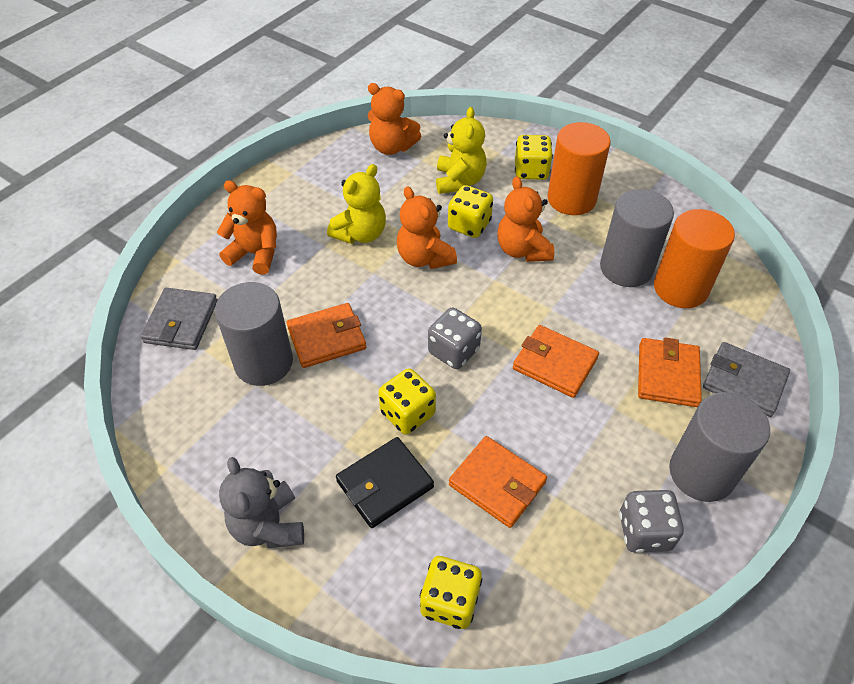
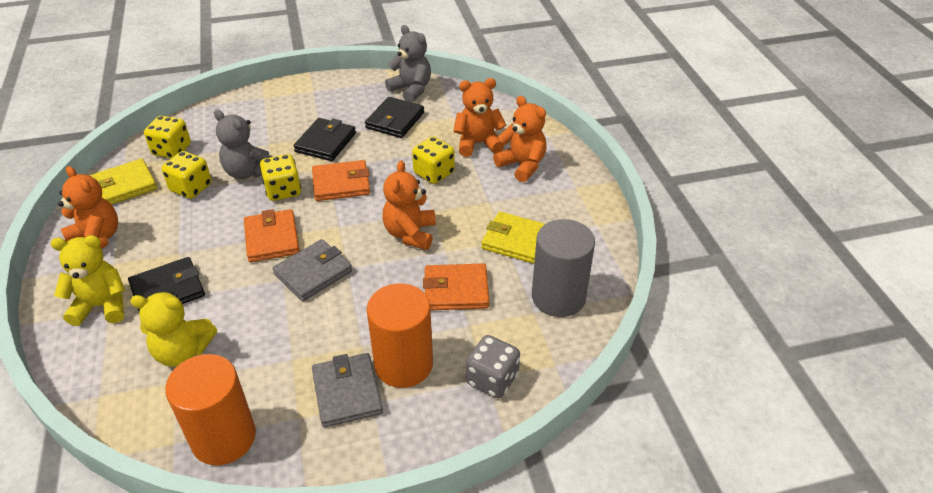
black wallet: [336,437,434,528] = 1 -> [128,257,205,311] [294,118,356,161] [365,97,424,138] = 3
grey cylinder: [215,282,293,386] [600,189,674,287] [669,392,770,502] = 3 -> [532,219,595,317] = 1
grey dice: [428,308,482,369] [619,490,684,553] = 2 -> [466,335,520,398] = 1
grey teddy bear: [219,457,304,548] = 1 -> [214,110,273,179] [385,25,431,103] = 2
orange wallet: [287,303,366,368] [449,436,547,528] [513,325,599,398] [638,338,702,407] = 4 -> [244,209,300,262] [312,160,370,201] [423,263,489,310] = 3
yellow wallet: none = 0 -> [90,159,157,205] [481,212,545,264] = 2

